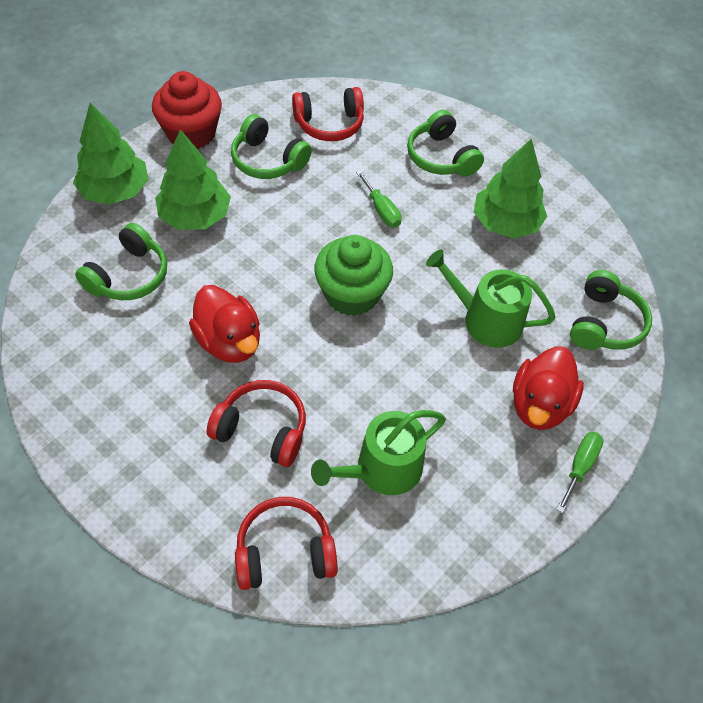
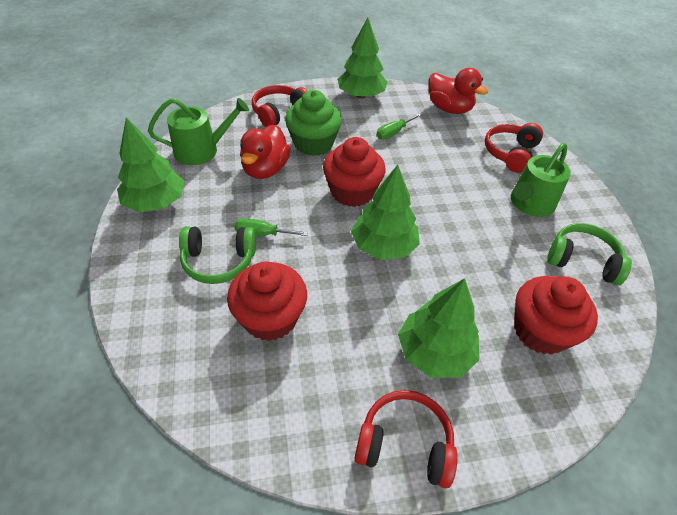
green headphones: [75,223,167,300] [231,114,312,179] [407,110,484,176] [570,270,652,350] = 4 -> [179,226,256,284] [547,223,632,285] = 2
green tree: [73,103,149,205] [155,129,231,230] [474,138,547,238] = 3 -> [117,118,184,212] [337,18,387,99] [351,165,420,260] [398,278,479,378] = 4
red cupcake: [152,71,222,149] = 1 -> [227,262,307,341] [323,137,385,207] [514,276,598,355] = 3

